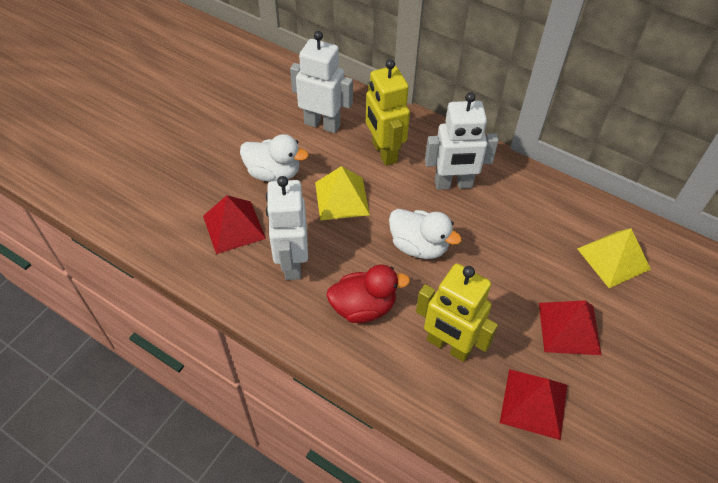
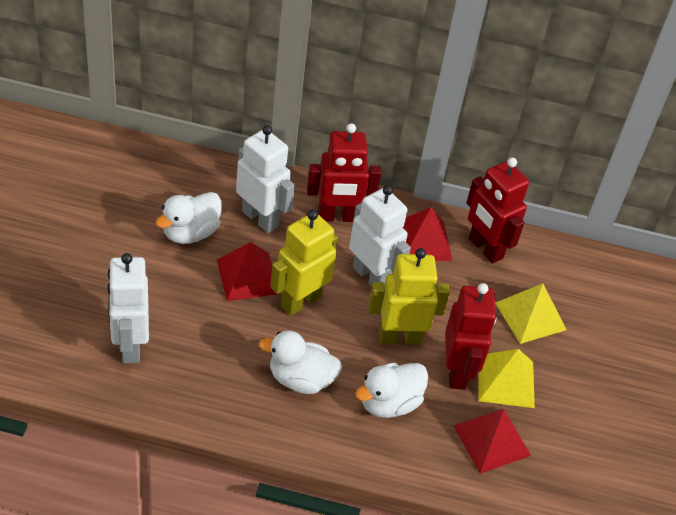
red duck: [326,265,410,323] = 1 -> none = 0
red robot: none = 0 -> [307,123,381,222] [445,283,497,390] [466,158,529,264] = 3
white duck: [240,134,309,182] [389,209,462,259] = 2 -> [156,192,222,244] [259,330,342,394] [355,363,428,418] = 3

